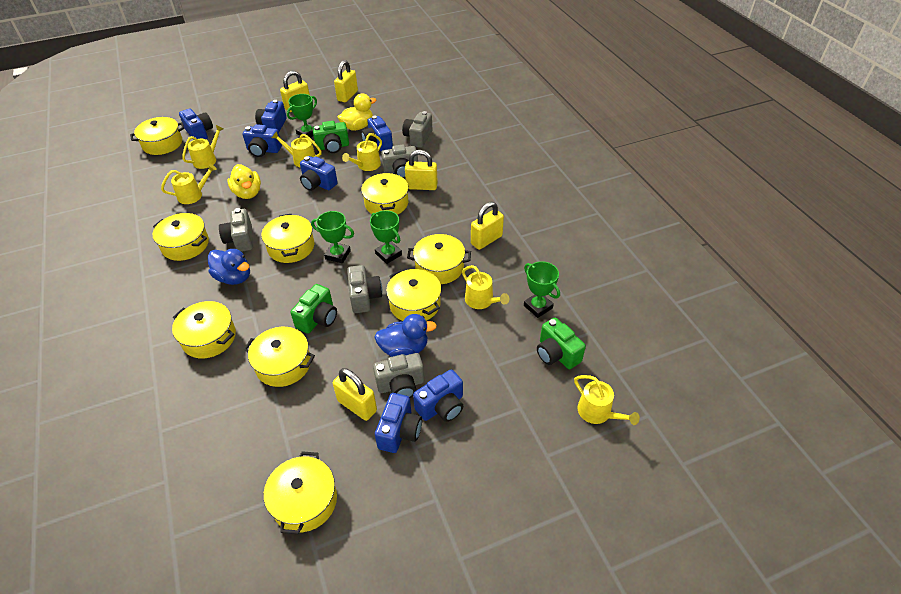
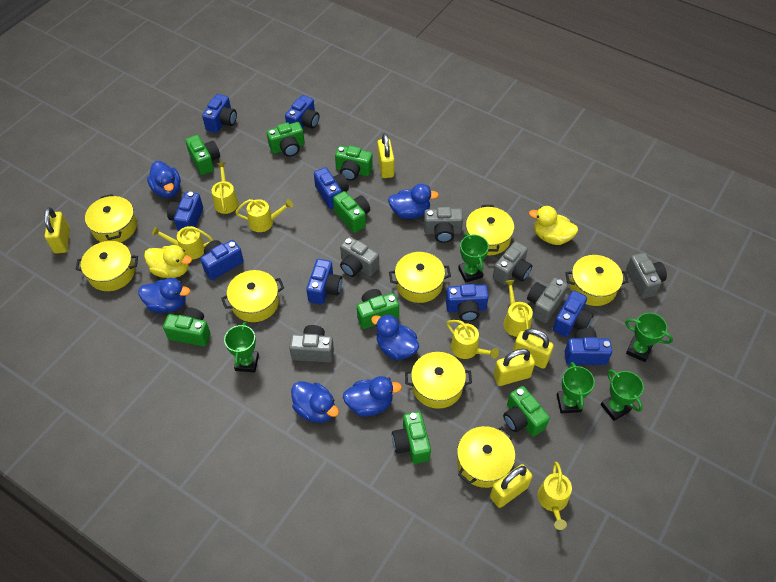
blue camera: [179,108,213,140] [243,124,282,157] [255,100,287,132] [300,156,338,191] [361,115,393,152] [375,393,422,453] [413,369,463,422] = 7 -> [167,192,203,231] [200,240,244,280] [202,94,237,133] [285,95,320,129] [306,259,342,305] [314,167,349,209] [446,284,489,322] [553,290,594,337] [565,328,612,365] = 9
blue duck: [208,249,250,285] [374,314,437,357] = 2 -> [138,278,190,313] [147,161,181,198] [291,381,339,423] [343,376,402,417] [371,314,419,360] [388,184,439,219] = 6
green camera: [290,284,337,334] [312,121,349,153] [537,318,586,369] = 3 -> [163,308,211,346] [185,135,220,175] [267,122,305,157] [333,191,370,233] [335,146,373,181] [357,289,399,329] [392,411,431,464] [503,386,550,437] = 8
green trophy: [287,94,317,138] [311,211,354,263] [370,210,402,264] [524,261,560,318] = 4 -> [224,322,259,373] [458,233,489,283] [557,362,595,414] [601,369,644,421] [625,313,673,362] = 5
grey camera: [219,208,253,252] [347,265,382,313] [373,353,424,398] [381,145,418,178] [402,111,432,148] = 5 -> [289,325,334,362] [340,237,379,277] [424,207,463,243] [493,241,532,285] [527,278,568,323] [626,253,667,299] = 6
yellow pot: [130,117,184,155] [152,213,209,261] [172,301,236,358] [243,327,315,387] [261,214,314,263] [264,451,337,534] [361,172,409,215] [386,269,441,321] [407,234,471,284] = 9 -> [75,241,138,291] [85,194,137,242] [221,270,284,322] [389,252,451,303] [405,352,472,409] [457,426,515,488] [466,205,514,255] [565,255,628,306] = 8

